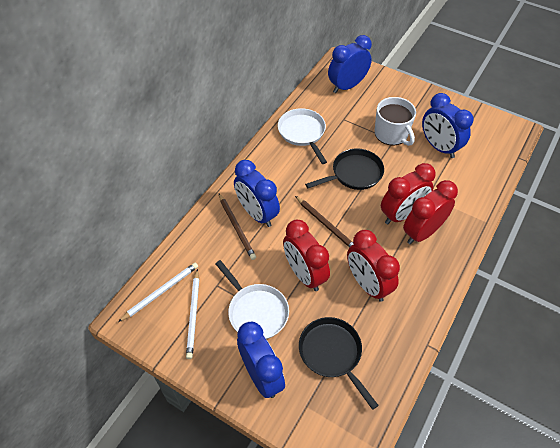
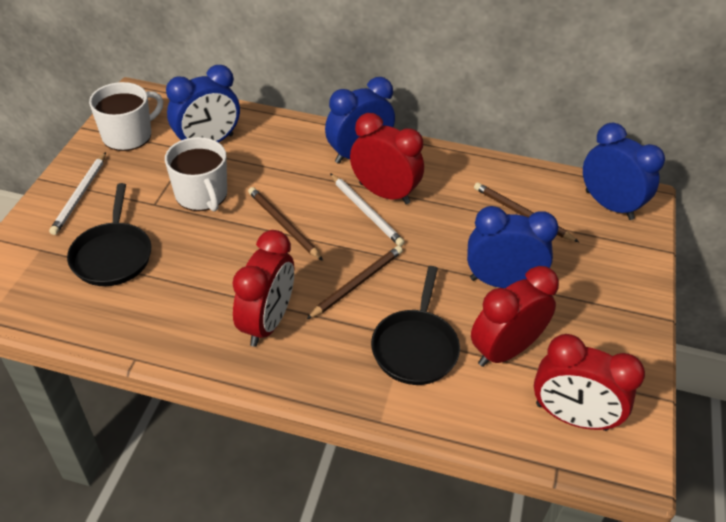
brown pencil: [219,193,256,260] [295,196,353,248] = 2 -> [248,187,323,261] [306,246,403,320] [474,182,579,242] = 3
white mug: [375,97,416,146] = 1 -> [89,82,163,151] [165,137,227,211] = 2
white pan: [215,260,289,339] [278,108,327,164] = 2 -> none = 0

